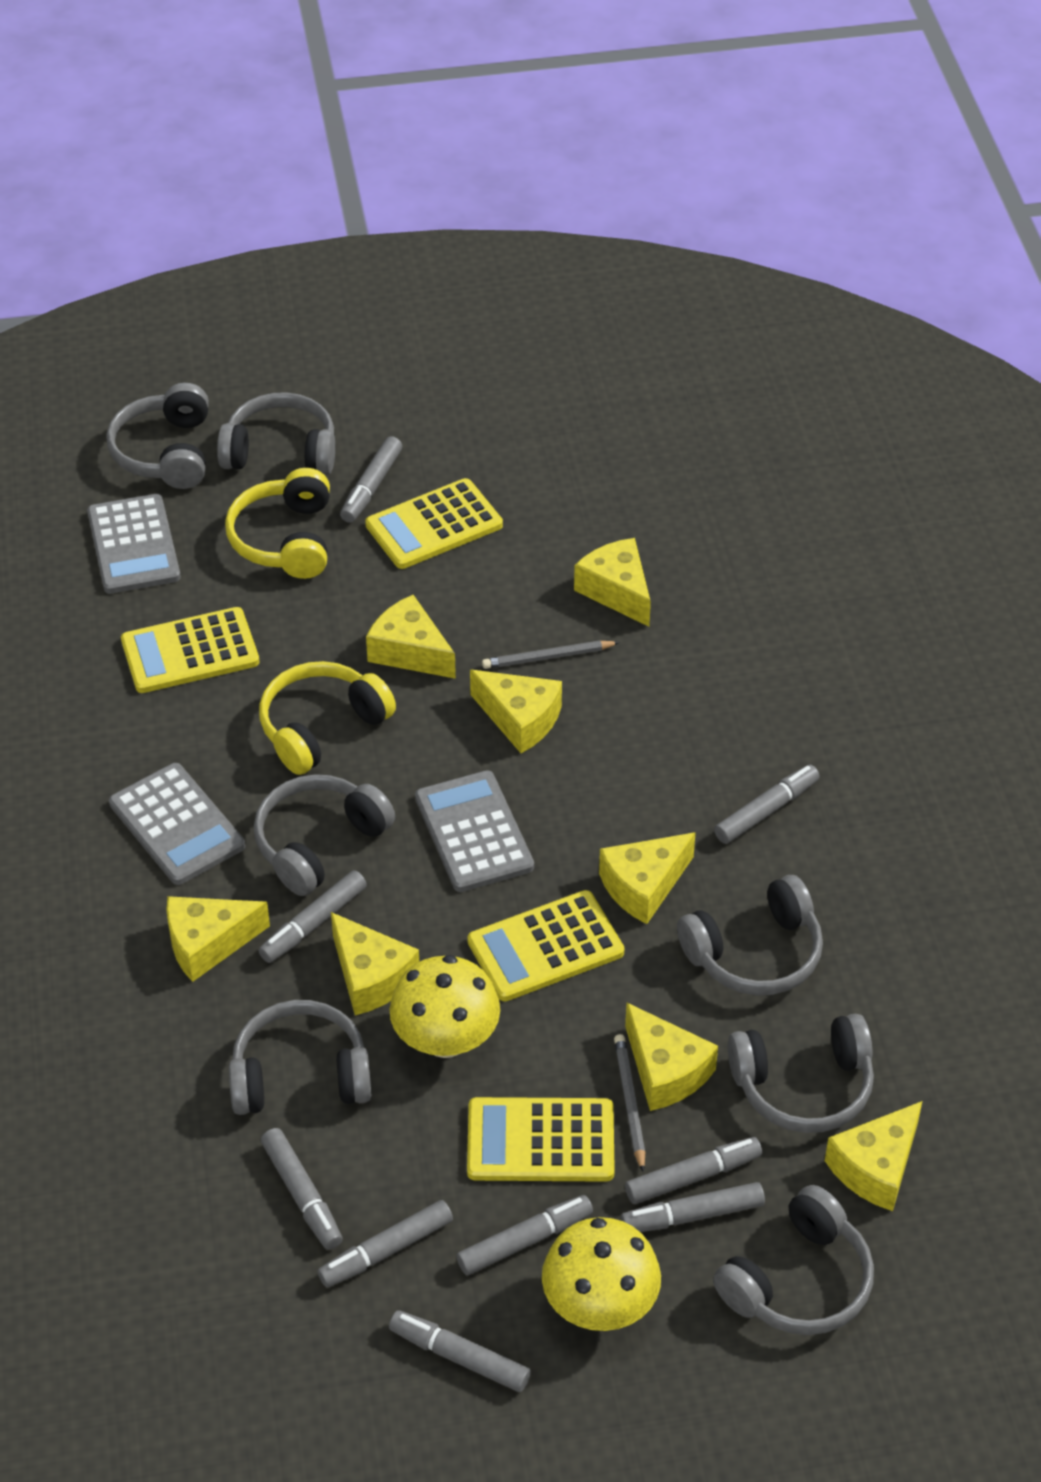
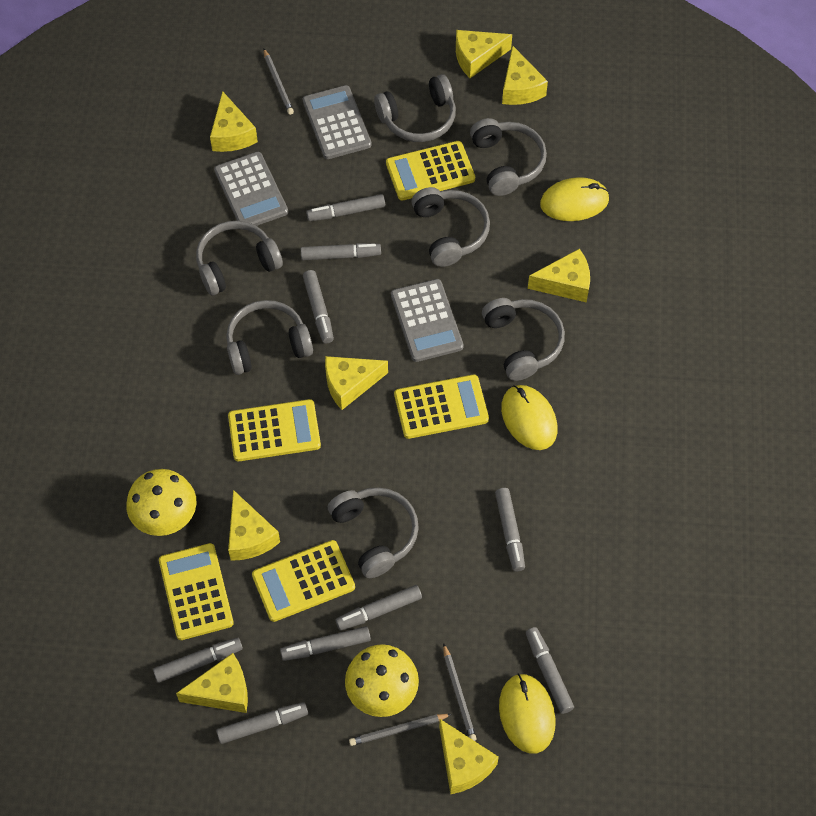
grey pencil: [482,640,620,669] [614,1034,645,1172] = 2 -> [263,48,294,115] [349,714,452,746] [443,643,477,741] = 3
yellow calculator: [121,607,260,693] [365,478,503,569] [467,1097,615,1182] [468,890,624,1001] = 4 -> [159,543,234,640] [228,399,321,461] [252,540,355,622] [386,141,475,201] [394,375,489,439] = 5
yellow headphones: [225,468,330,579] [259,661,396,775] = 2 -> none = 0
yellow mouse: none = 0 -> [499,673,556,753] [501,385,557,450] [540,177,609,221] = 3

